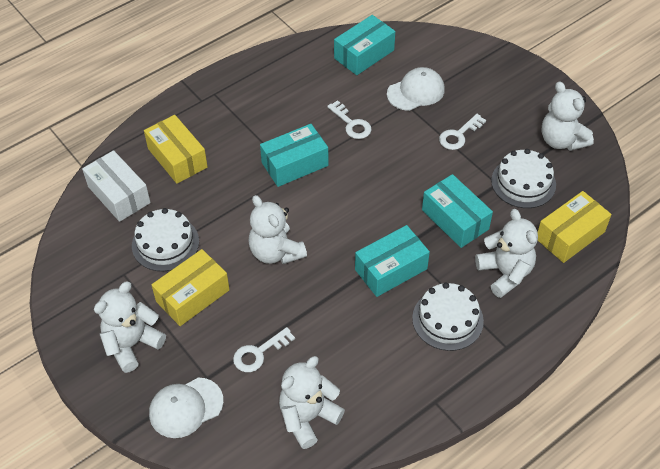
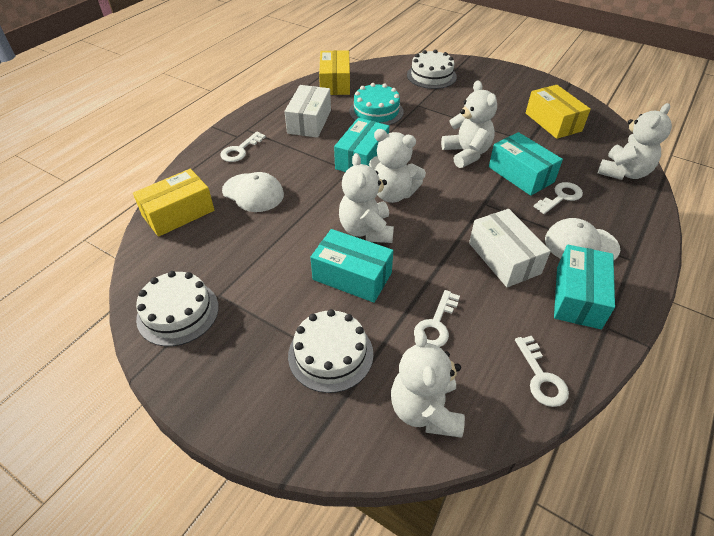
turquoise cake: none = 0 -> [349,83,404,125] = 1
white box: [82,150,151,222] = 1 -> [285,85,331,138] [469,209,551,287] = 2
white key: [233,327,295,372] [327,100,371,139] [439,114,486,150] = 3 -> [221,132,266,162] [414,290,460,347] [515,336,569,407] [533,182,583,214] = 4

